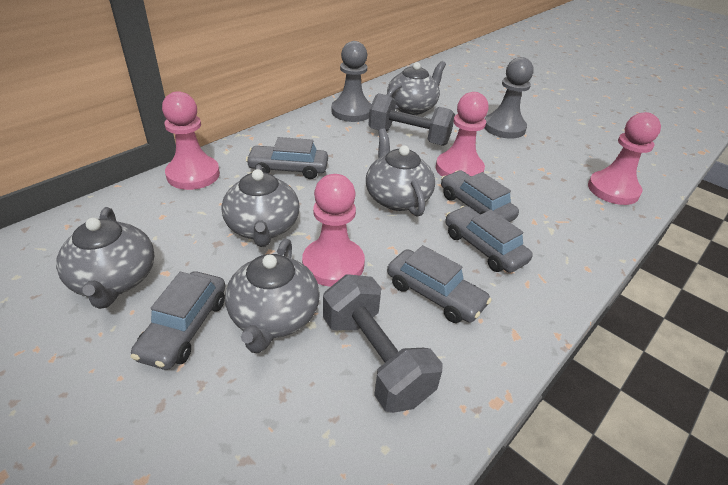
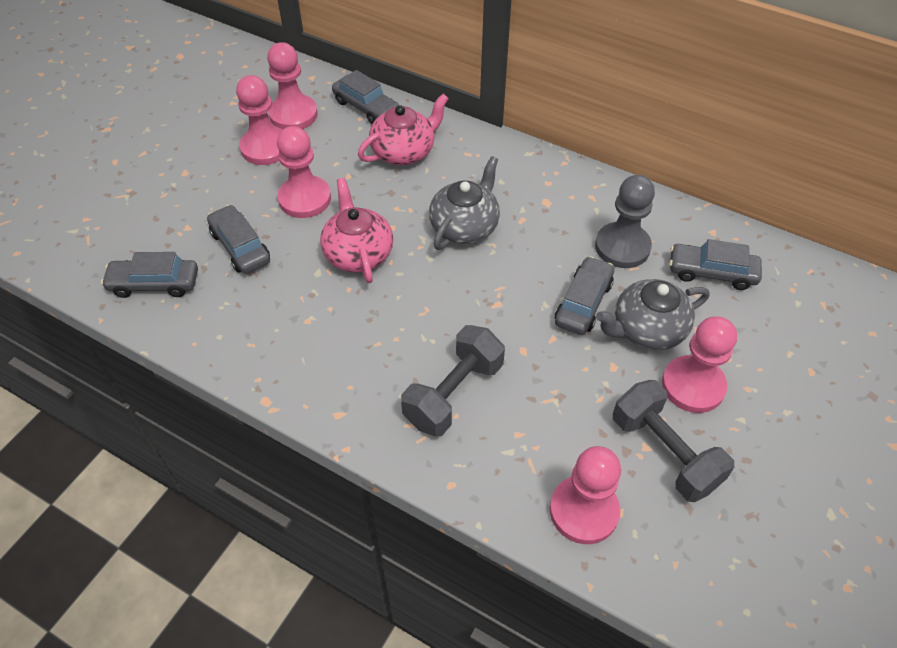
grey pawn: [331,41,372,122] [485,57,533,139] = 2 -> [595,175,655,268] = 1
grey teapot: [56,207,155,309] [221,164,299,247] [225,239,320,353] [366,129,435,217] [387,61,446,115] = 5 -> [429,156,500,250] [596,279,709,350] = 2
pink pawn: [162,91,220,190] [302,174,365,287] [436,92,489,176] [588,112,661,205] = 4 -> [236,75,283,165] [267,42,318,129] [277,126,331,218] [550,446,621,544] [662,316,737,413] = 5
pink teapot: none = 0 -> [320,178,393,283] [358,94,449,165] = 2

